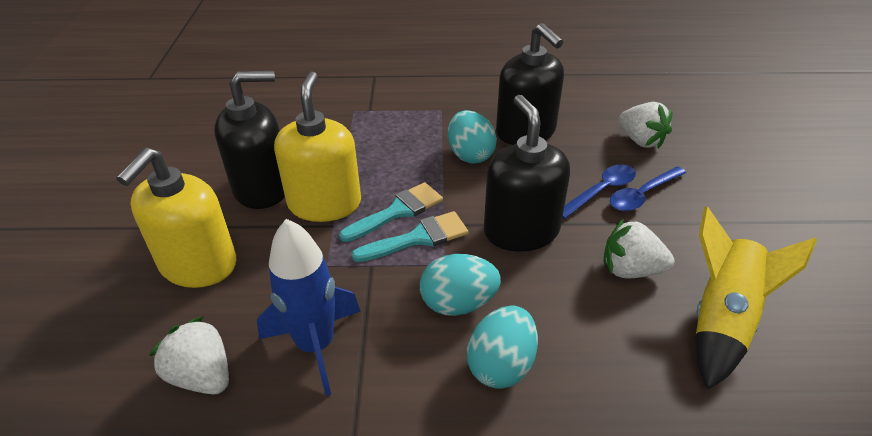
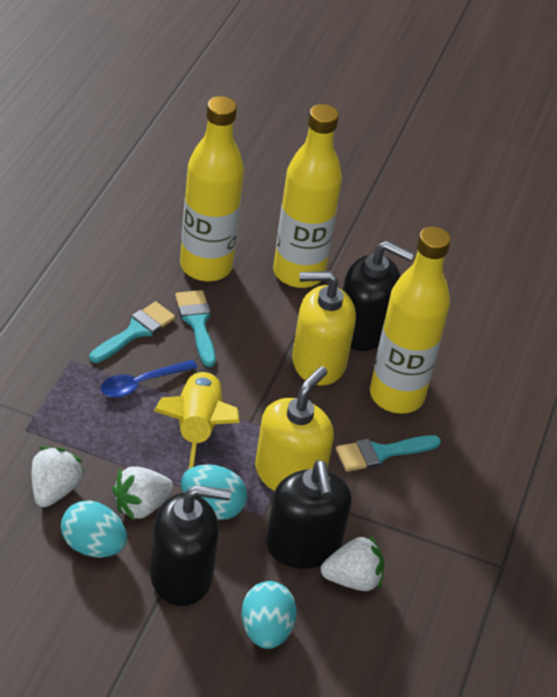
blue rocket: [257,219,361,396] = 1 -> none = 0
blue spoon: [563,165,636,219] [610,166,686,211] = 2 -> [101,360,197,397] = 1
turquoise brush: [339,182,443,242] [351,211,468,262] = 2 -> [90,301,176,363] [175,290,216,367] [336,435,441,472] = 3
yellow bottle: none = 0 -> [180,96,244,281] [273,104,342,288] [370,227,451,414] = 3

